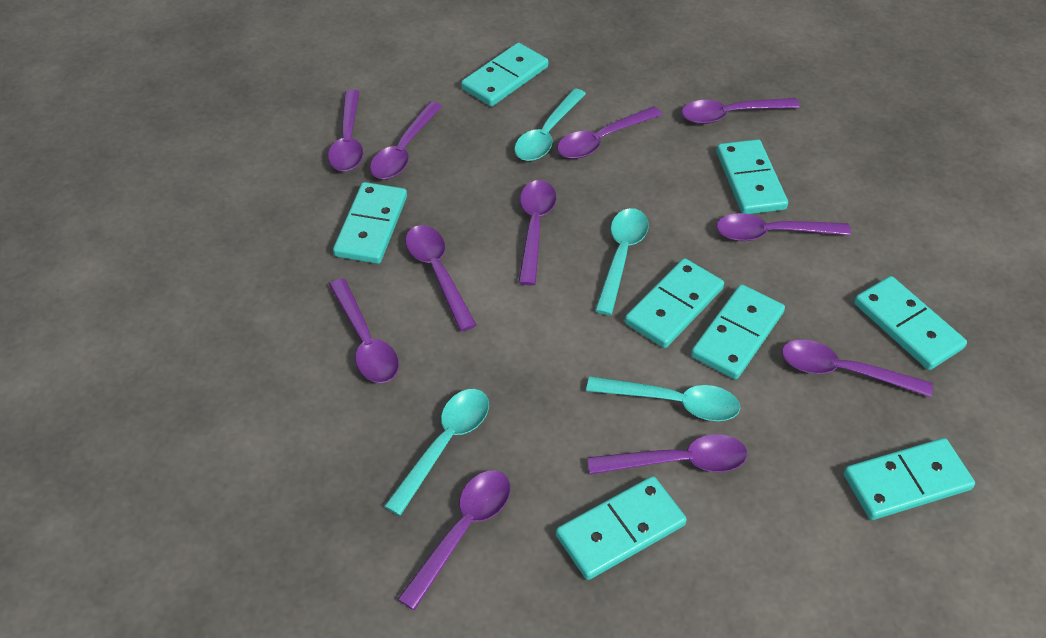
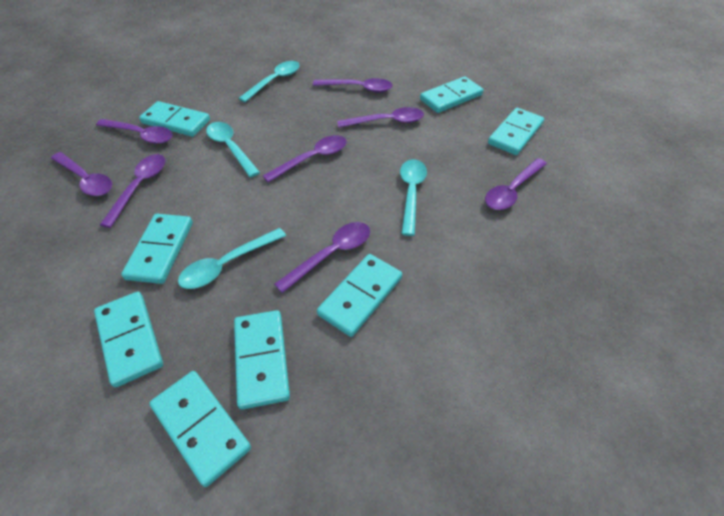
purple spoon: [328,90,363,171] [329,278,399,383] [370,102,442,179] [397,470,510,610] [405,225,476,331] [518,180,556,285] [557,106,662,159] [587,434,747,474] [682,98,800,124] [716,213,851,241] [782,340,933,397] = 11 -> [51,152,112,196] [96,119,173,144] [100,154,165,228] [263,135,347,183] [274,222,370,293] [313,78,393,93] [337,107,424,128] [485,158,547,210] = 8

